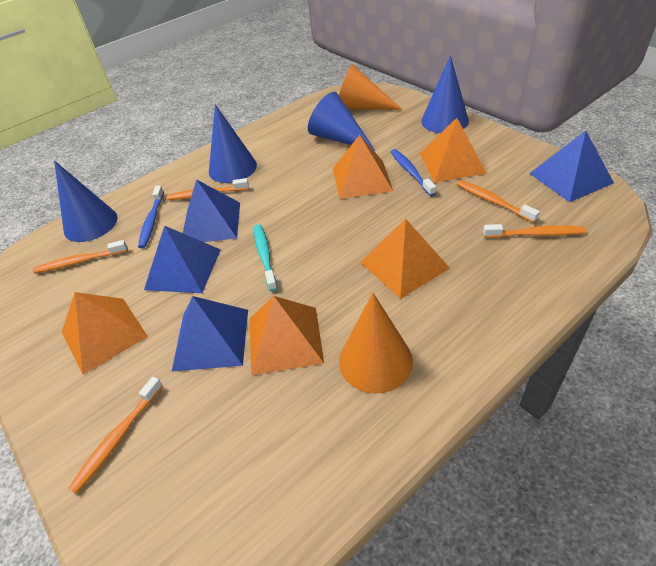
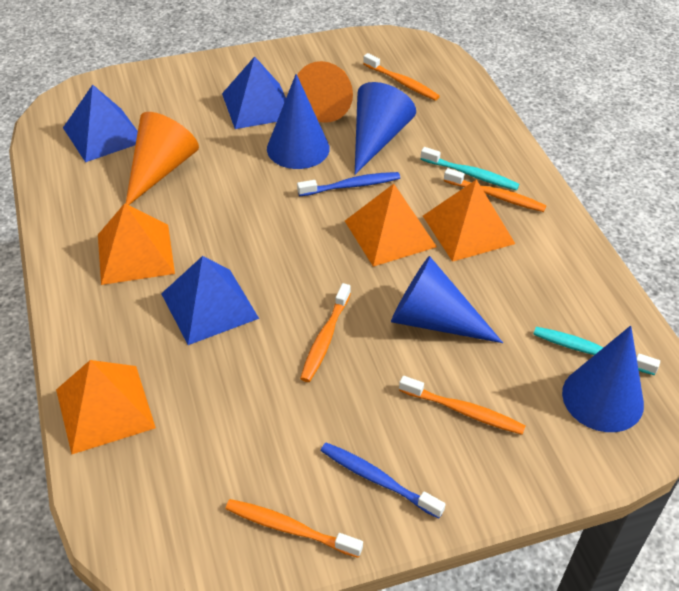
blue pyramid: [144,226,221,293] [172,296,248,371] [183,179,240,242] [529,131,614,202] = 4 -> [63,85,138,162] [161,256,259,345] [222,56,286,129] = 3
orange pyramid: [62,292,148,375] [250,296,324,375] [333,135,393,199] [360,219,450,299] [420,118,487,182] = 5 -> [56,360,156,454] [98,203,175,285] [345,184,437,267] [423,179,515,262] = 4
turquoise toothbrush: [254,224,277,291] = 1 -> [421,147,519,190] [533,327,660,375] = 2

